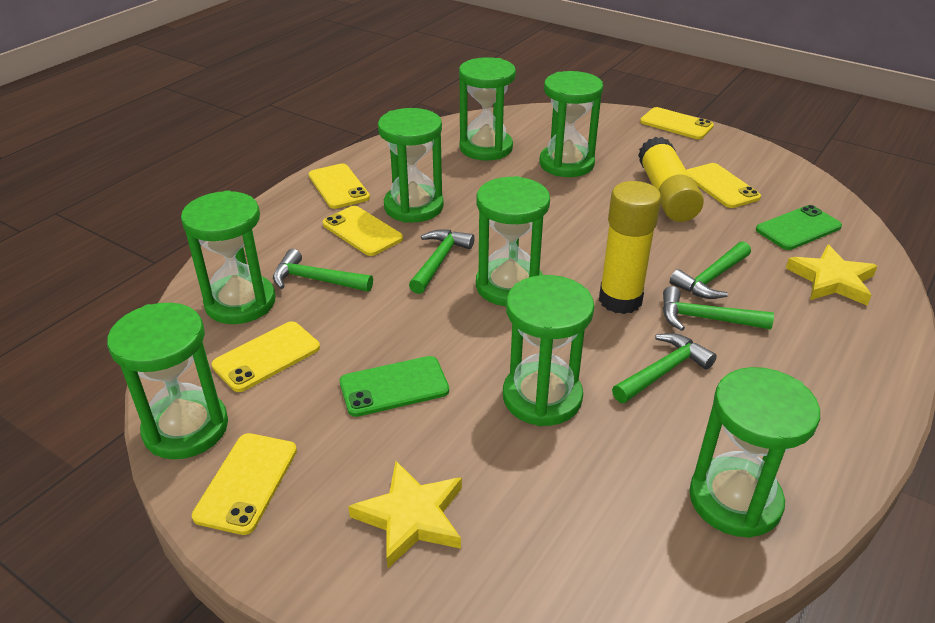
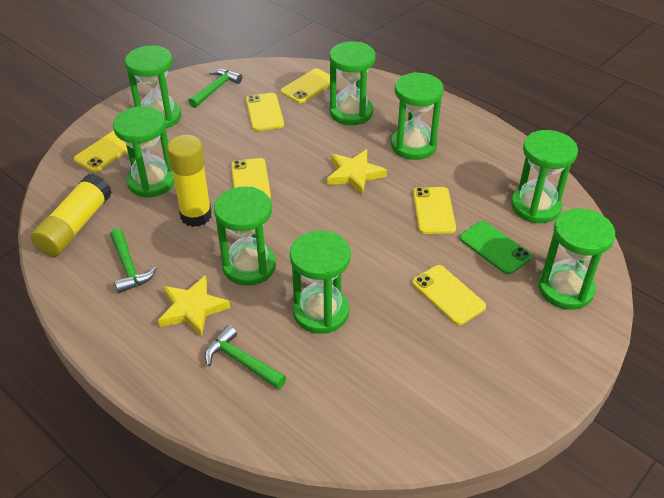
green hammer: [273,249,373,292] [409,230,475,294] [612,333,717,403] [663,286,774,331] [670,241,751,299] = 5 -> [110,229,157,293] [188,69,242,108] [205,325,286,389] = 3
green phone: [340,356,449,417] [756,205,842,250] = 2 -> [459,221,532,274] = 1

